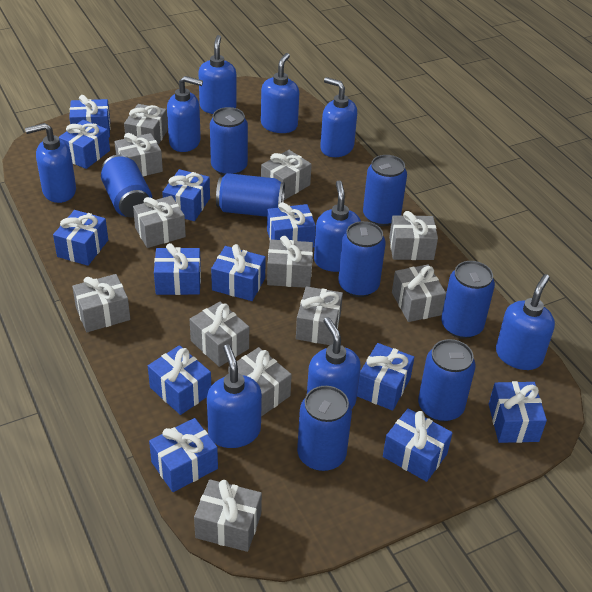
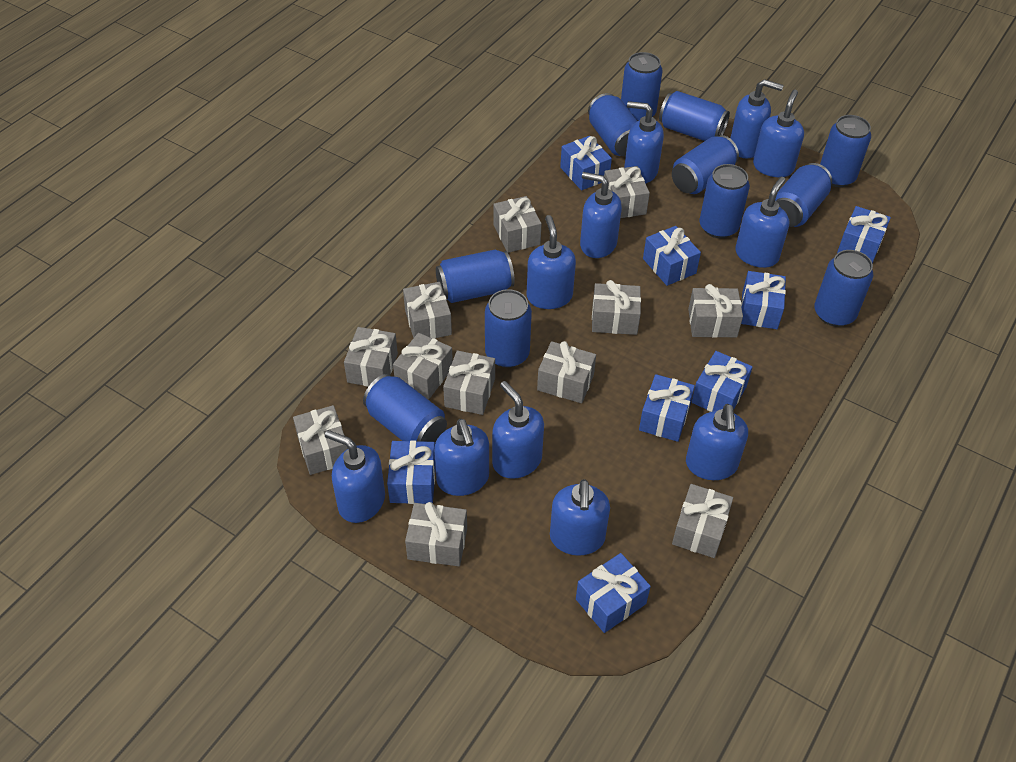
blue can: [101,155,152,218] [210,107,248,176] [216,173,285,217] [297,386,352,471] [338,221,386,297] [363,155,407,226] [418,339,476,422] [441,261,495,339] = 8 -> [363,374,447,443] [436,250,515,303] [485,289,532,368] [588,93,637,156] [621,52,663,121] [659,91,730,141] [672,135,739,194] [700,164,750,238] [775,163,832,227] [814,250,873,327] [820,115,871,187] = 11
blue gift: [53,210,108,266] [59,120,110,169] [69,95,110,137] [148,345,211,415] [149,418,218,492] [154,243,201,295] [162,169,210,221] [211,244,266,301] [267,202,316,247] [357,343,414,411] [383,408,453,482] [489,381,547,443] = 12 -> [387,440,436,504] [560,136,612,190] [576,553,651,633] [639,374,695,442] [643,226,701,286] [692,351,753,412] [741,271,786,329] [837,206,891,263] = 8
blue soap dispenser: [25,123,76,203] [167,76,203,152] [198,35,237,114] [207,344,262,448] [261,53,299,133] [307,317,361,409] [314,180,361,272] [320,77,357,157] [496,274,555,370] = 9 -> [325,430,385,523] [434,419,489,496] [492,381,544,479] [527,215,576,309] [550,479,610,556] [580,172,622,258] [624,101,664,183] [686,404,748,480] [730,79,784,158] [736,177,789,268] [753,90,804,177] = 11

